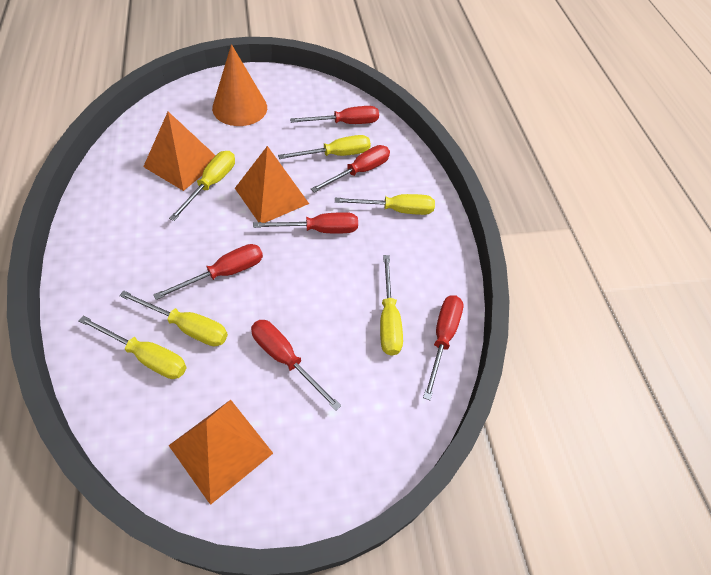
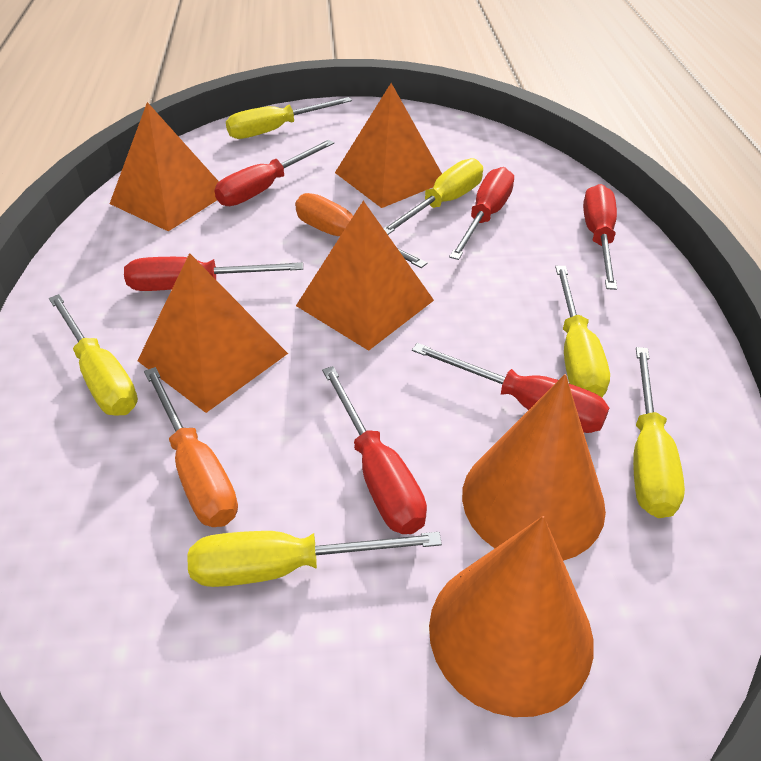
orange cone: [212,44,267,126] = 1 -> [429,516,594,717] [462,374,606,561] = 2
orange pyramid: [143,112,216,191] [169,400,273,505] [235,146,309,223] = 3 -> [110,102,219,232] [137,253,288,413] [296,201,434,351] [335,83,442,208] = 4
orange screwdriver: none = 0 -> [144,367,238,527] [295,193,428,268] = 2

